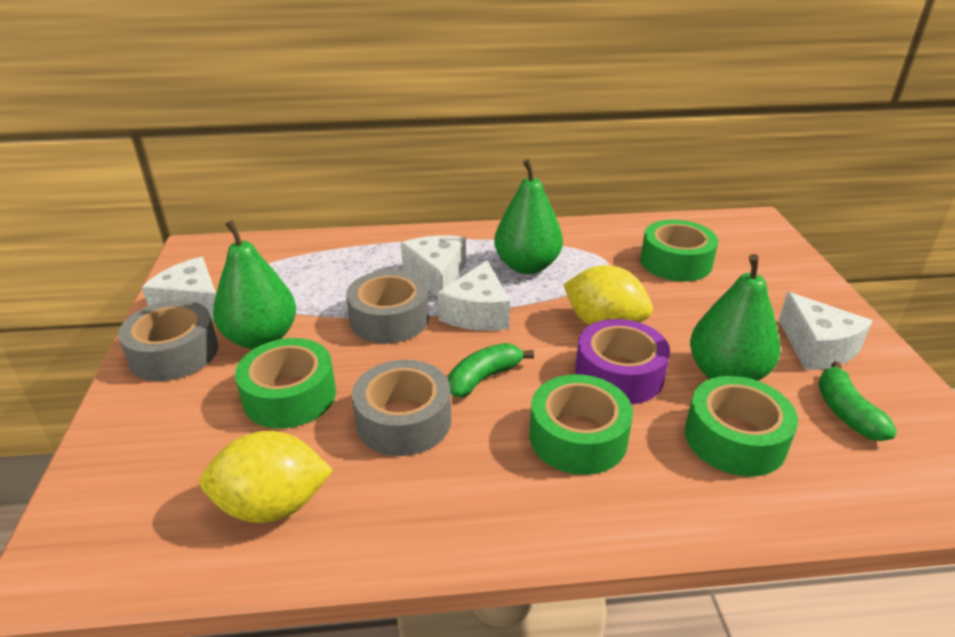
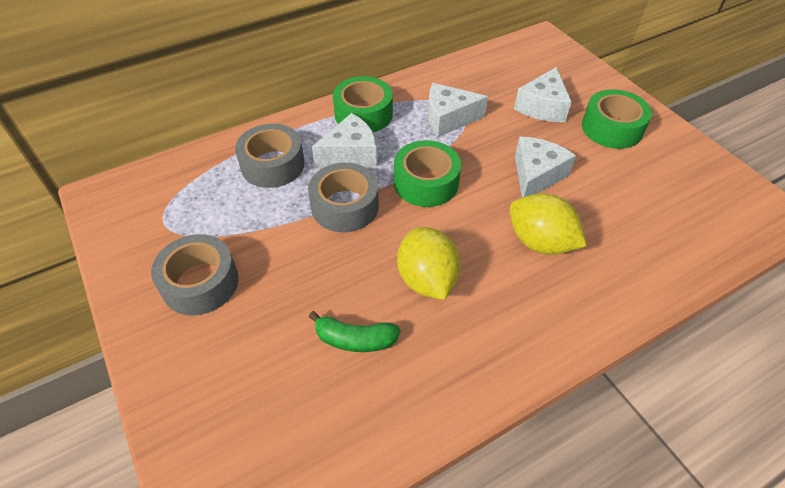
green banana: [448,343,534,398] [818,361,897,441] = 2 -> [308,311,400,352] = 1
green pear: [213,220,296,349] [494,159,563,274] [690,254,781,381] = 3 -> none = 0
green tape: [235,338,336,429] [530,374,633,475] [640,220,718,282] [685,376,798,477] = 4 -> [333,76,393,132] [394,140,461,207] [582,89,652,149] = 3
purple tape: [575,319,670,404] = 1 -> none = 0

